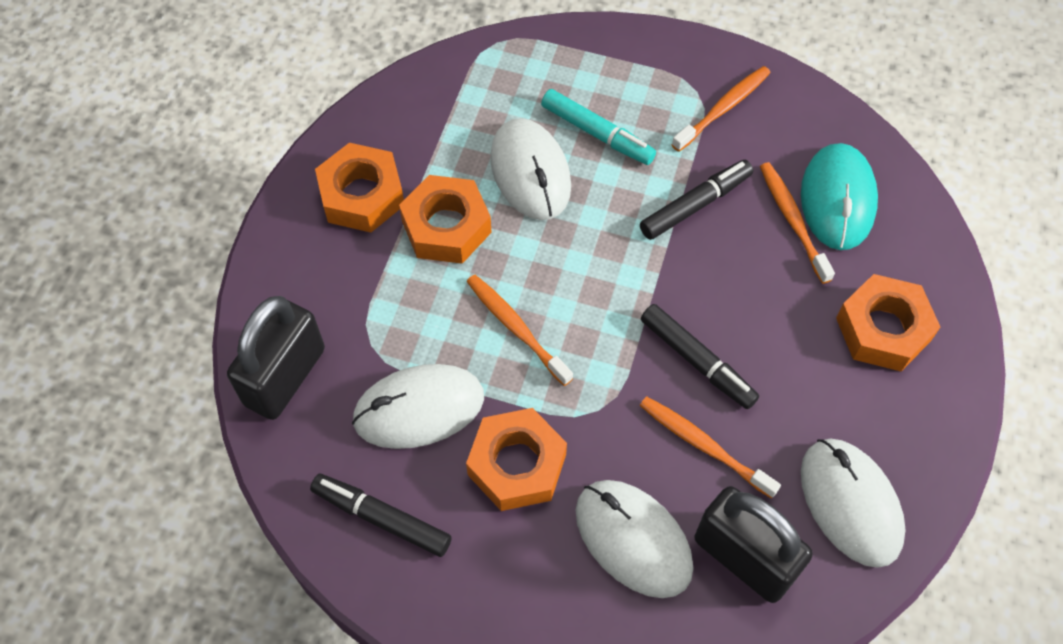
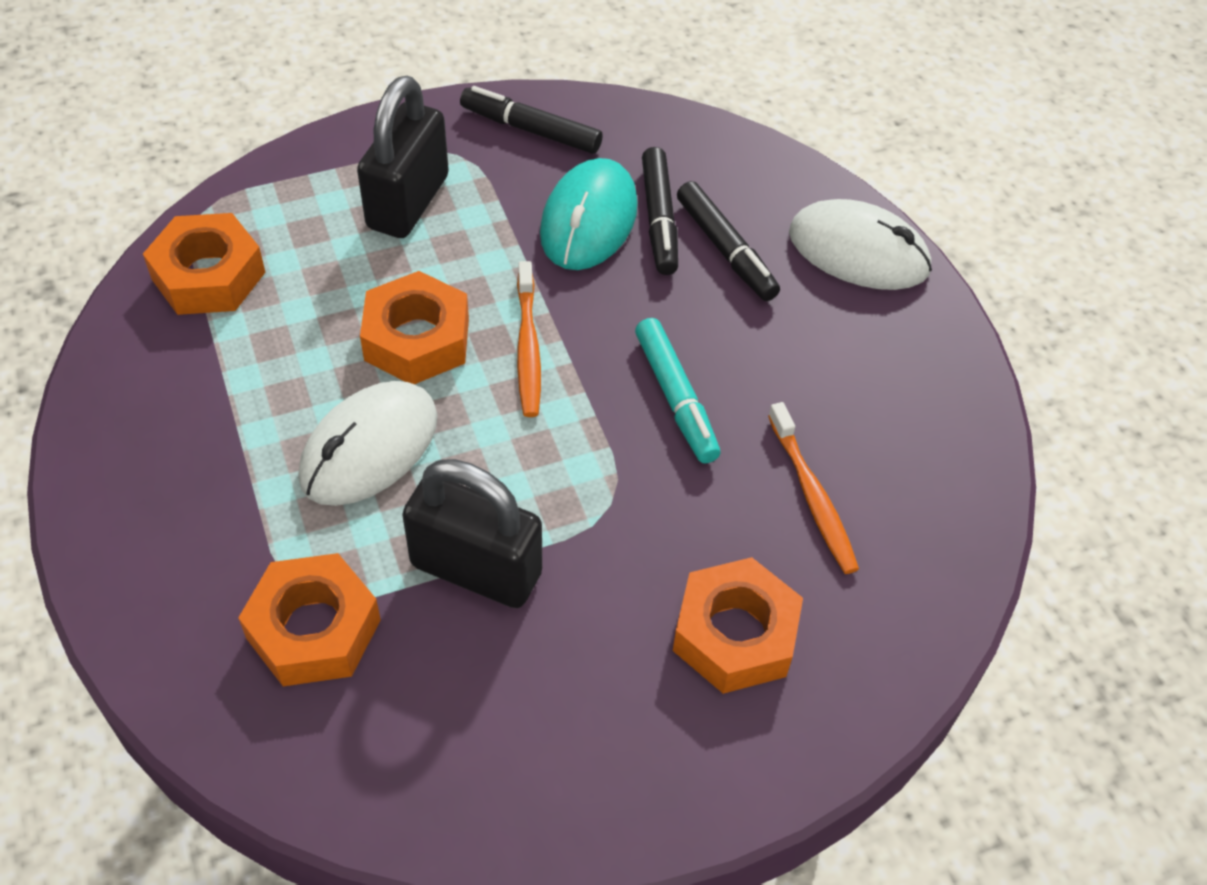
orange toothbrush: [467,275,573,386] [640,396,781,499] [672,66,771,152] [760,162,835,284] = 4 -> [517,261,541,417] [768,402,859,574] = 2
white mouse: [352,364,484,449] [490,118,571,220] [576,480,694,598] [801,438,906,568] = 4 -> [298,381,438,506] [789,199,932,290] = 2

